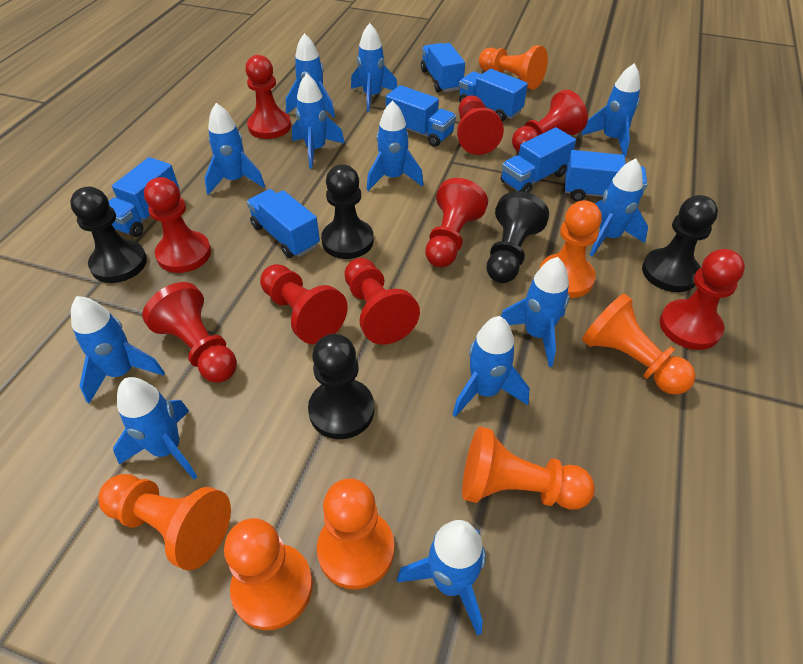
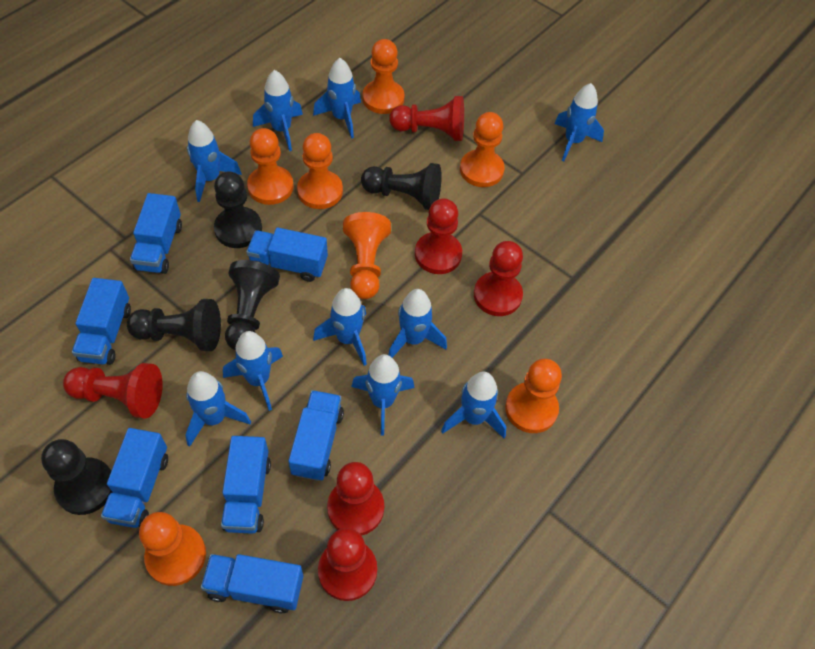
blue rocket: [71,296,165,403] [113,377,197,479] [204,103,265,195] [286,33,335,118] [292,73,345,168] [351,23,398,112] [367,100,424,191] [397,520,486,636] [453,316,529,417] [501,257,570,367] [581,63,640,157] [590,159,648,256] = 12 -> [185,371,251,447] [187,120,242,202] [223,331,283,411] [253,70,303,151] [313,58,361,139] [313,288,367,366] [351,354,415,436] [388,289,447,358] [441,372,506,438] [554,83,604,161] = 10
red pawn: [142,282,237,383] [144,177,211,273] [245,55,291,139] [260,264,347,344] [344,258,420,345] [425,178,488,267] [457,95,504,155] [512,90,588,152] [660,249,745,350] = 9 -> [63,363,163,418] [318,528,377,601] [327,462,384,536] [389,96,464,141] [415,198,462,274] [474,241,523,316] = 6

